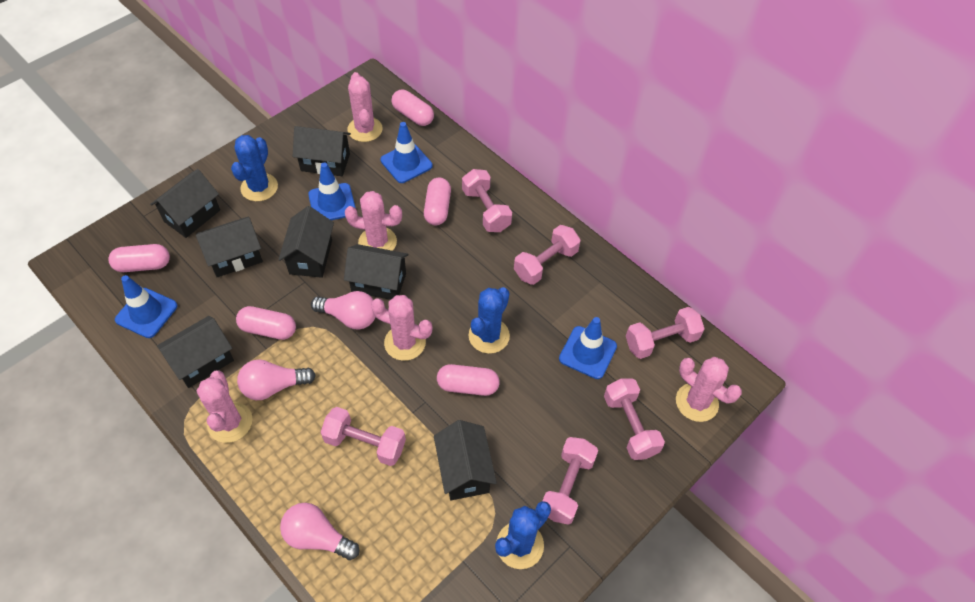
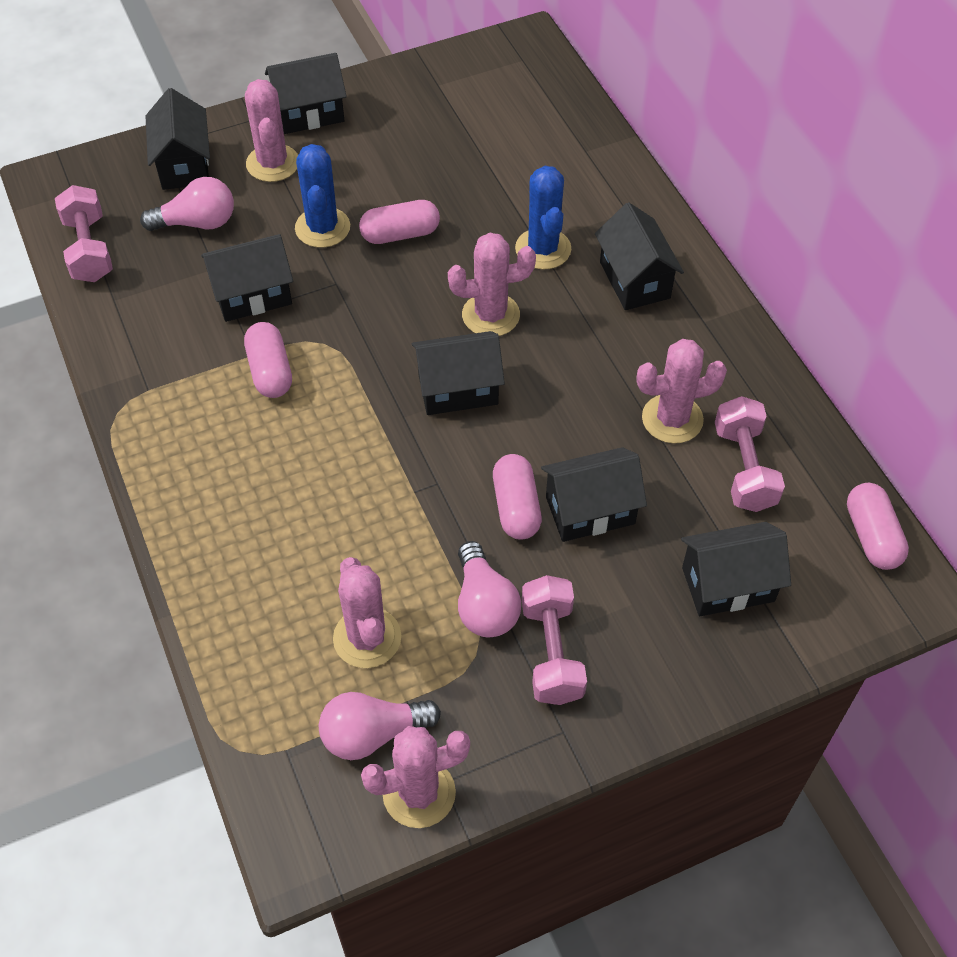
blue cactus: [231,135,278,201] [469,287,510,354] [495,501,551,569] = 3 -> [295,144,350,248] [515,166,571,270] = 2
blue traffic cone: [115,275,178,338] [308,162,356,220] [380,122,433,183] [559,317,617,379] = 4 -> none = 0
pink capsule: [108,244,170,272] [236,306,296,340] [392,90,434,126] [424,177,451,225] [437,364,500,396] = 5 -> [244,322,292,398] [359,200,440,244] [493,454,542,540] [847,483,909,570] = 4
pink dumbbell: [321,407,406,466] [462,169,512,232] [514,225,580,285] [543,437,598,525] [604,378,665,460] [626,307,705,359] = 6 -> [55,185,113,282] [522,575,587,705] [715,396,785,512] = 3

